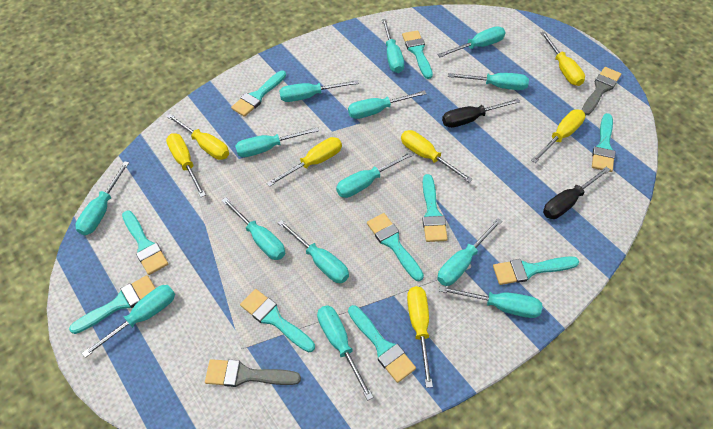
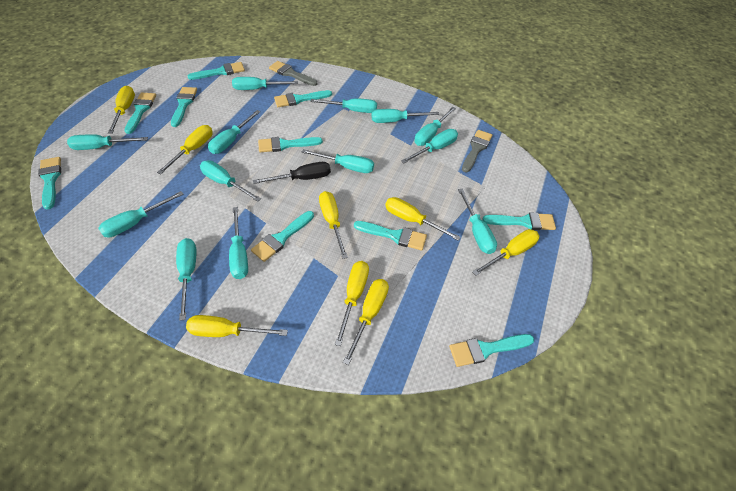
black screwdriver: [442,99,520,128] [543,166,610,219] = 2 -> [253,162,331,184] = 1
turquoise screwdriver: [75,161,129,235] [82,285,175,358] [222,198,285,260] [235,127,319,157] [278,220,349,283] [279,80,359,102] [317,305,374,401] [336,151,413,198] [348,90,426,119] [382,19,404,73] [437,26,505,57] [437,218,502,286] [439,286,542,318] [448,73,529,90] = 14 -> [67,134,148,150] [98,191,184,237] [176,238,197,321] [200,160,261,202] [208,110,260,154] [229,207,248,279] [232,77,298,90] [301,149,374,173] [310,98,377,113] [372,109,439,123] [401,129,458,163] [414,107,456,146] [458,188,497,254] = 13
yellow screwdriver: [166,133,206,197] [167,114,229,160] [267,137,342,187] [401,130,473,183] [407,286,433,388] [531,109,585,163] [540,31,585,86] = 7 -> [108,86,135,134] [157,125,212,174] [186,315,288,337] [319,191,348,259] [335,261,369,346] [343,279,389,365] [385,197,461,241] [473,229,539,276] = 8

